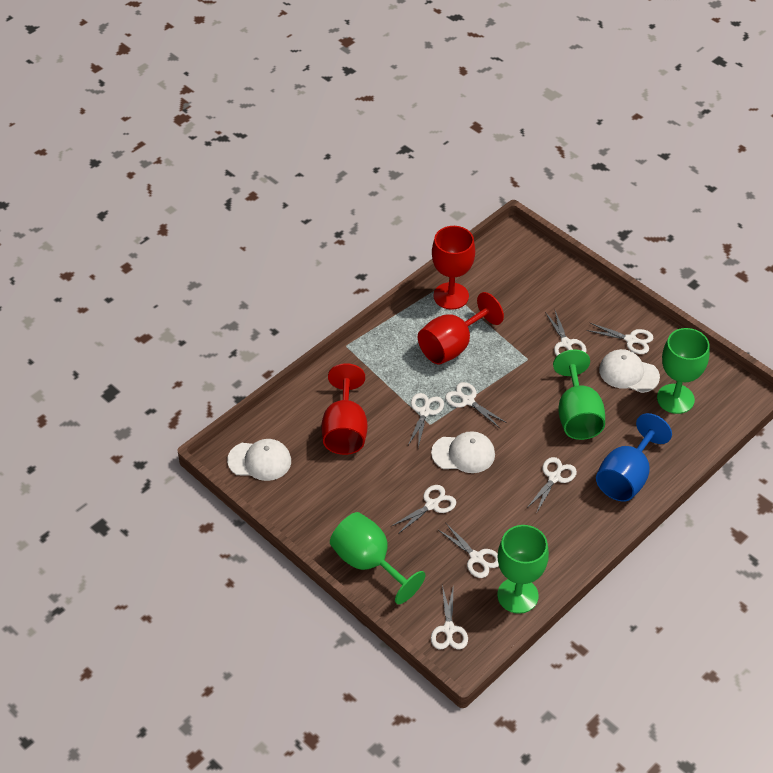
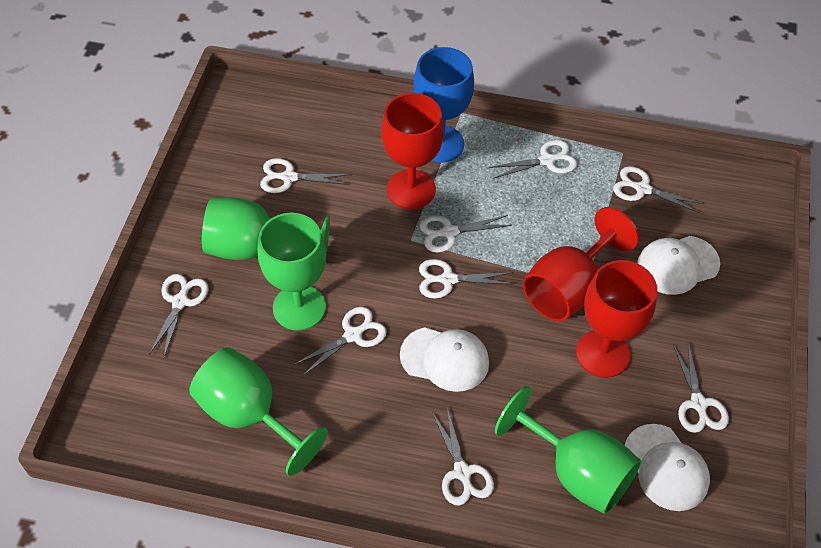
white scissors: [392,485,456,534] [408,393,444,448] [431,584,468,649] [438,523,499,578] [445,382,507,428] [527,457,577,514] [545,311,586,356] [586,323,653,354] = 8 -> [149,274,209,357] [260,158,350,193] [293,307,387,376] [419,215,512,252] [419,259,513,299] [432,408,494,506] [489,140,577,179] [613,166,704,213] [673,343,729,433] = 9

